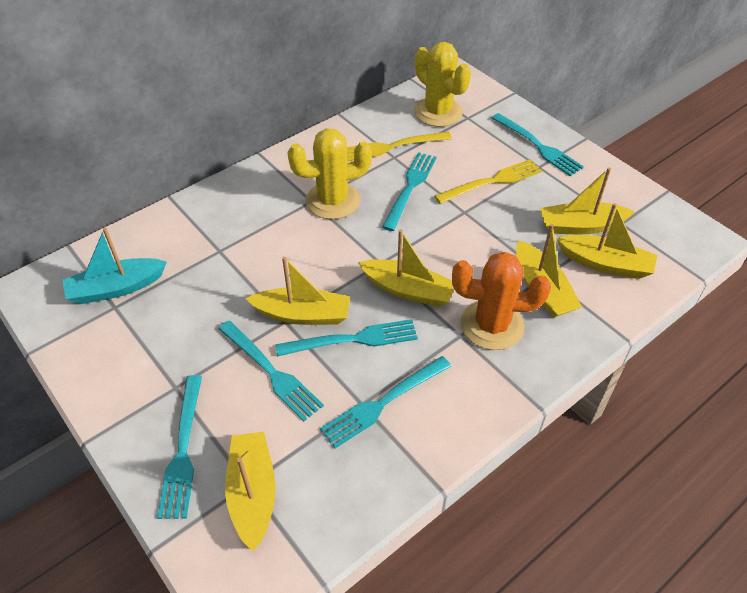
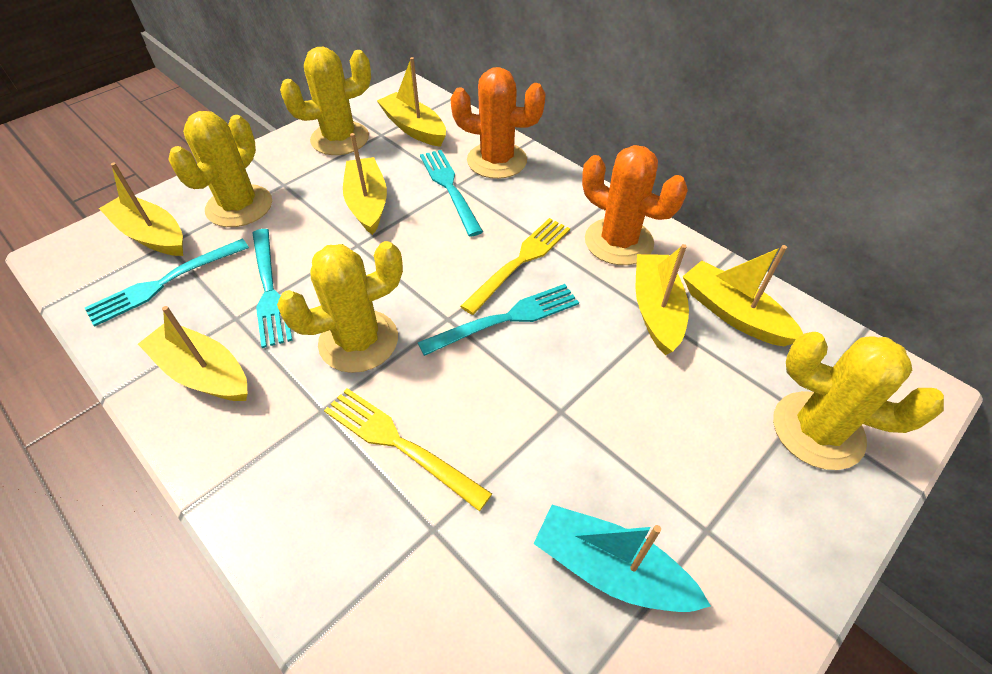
orange cactus: [452,252,551,350] = 1 -> [451,67,546,179] [582,145,688,265] = 2
turquoise fork: [157,375,202,519] [218,321,324,421] [276,319,418,357] [320,356,451,449] [382,152,437,231] [492,113,584,176] = 6 -> [85,239,249,327] [252,229,293,348] [417,284,579,356] [420,150,483,237] = 4
yellow cactus: [287,128,372,219] [414,42,471,127] = 2 -> [168,111,272,227] [277,241,403,373] [280,47,371,155] [773,332,944,470] = 4

